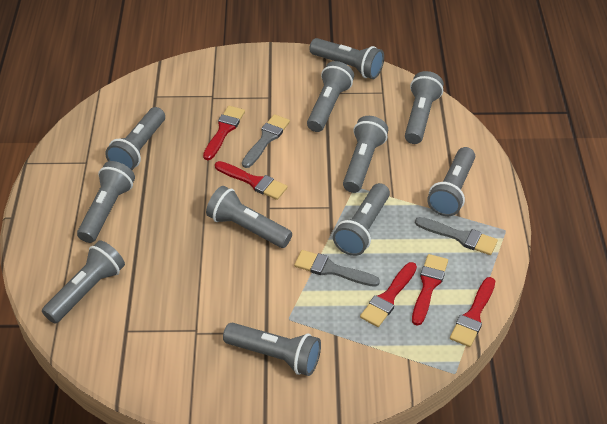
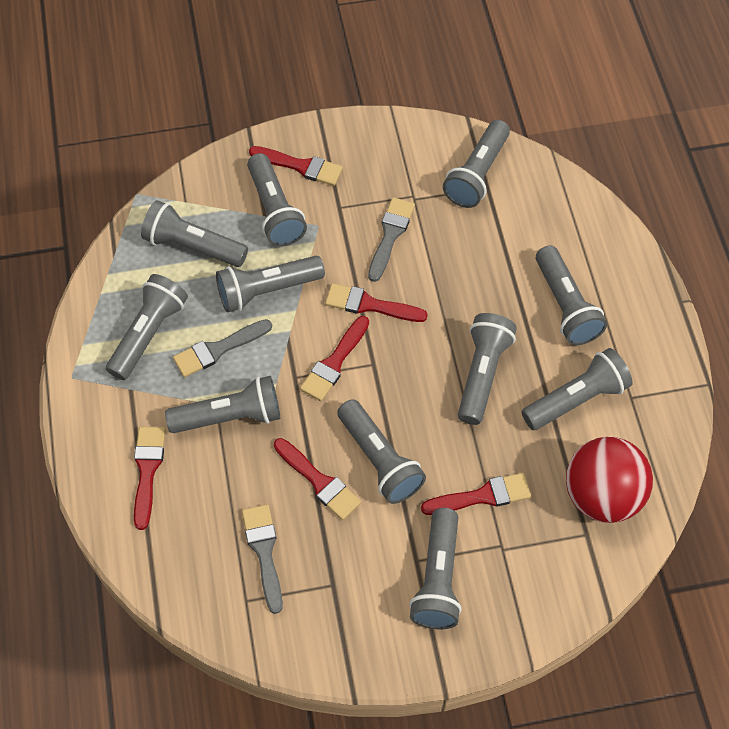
red ball: none = 0 -> [566,437,653,523] = 1
red brush: [203,106,245,160] [215,161,288,200] [360,262,417,327] [412,254,448,326] [450,277,495,347] = 5 -> [134,427,166,530] [249,146,343,186] [274,438,361,520] [300,316,369,401] [325,283,428,322] [421,473,531,515] = 6

